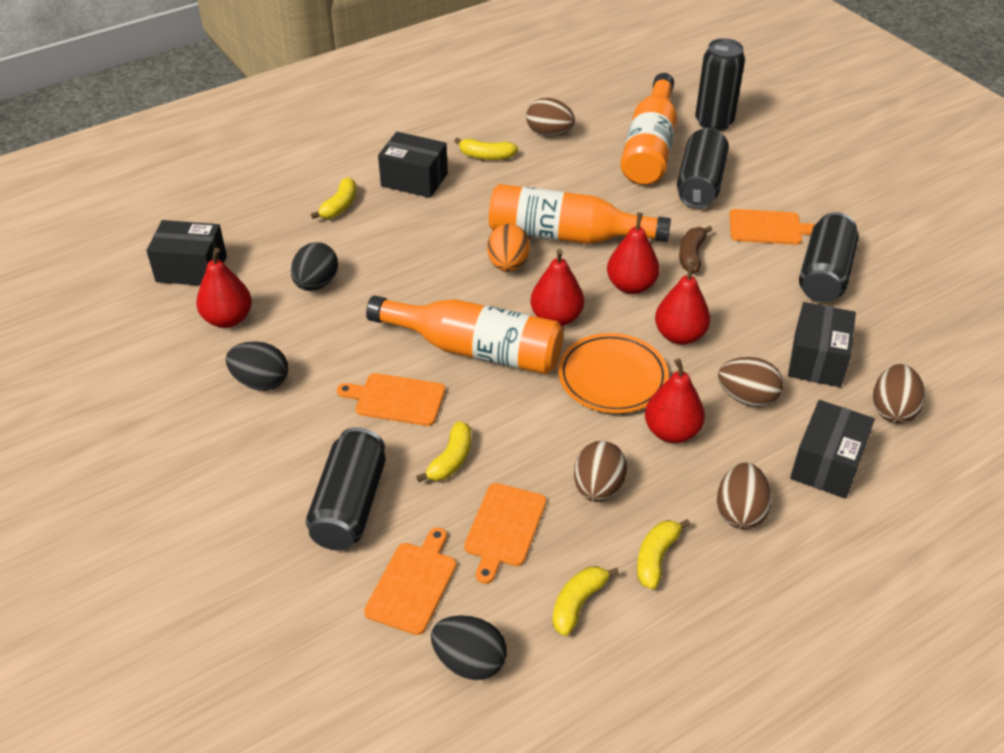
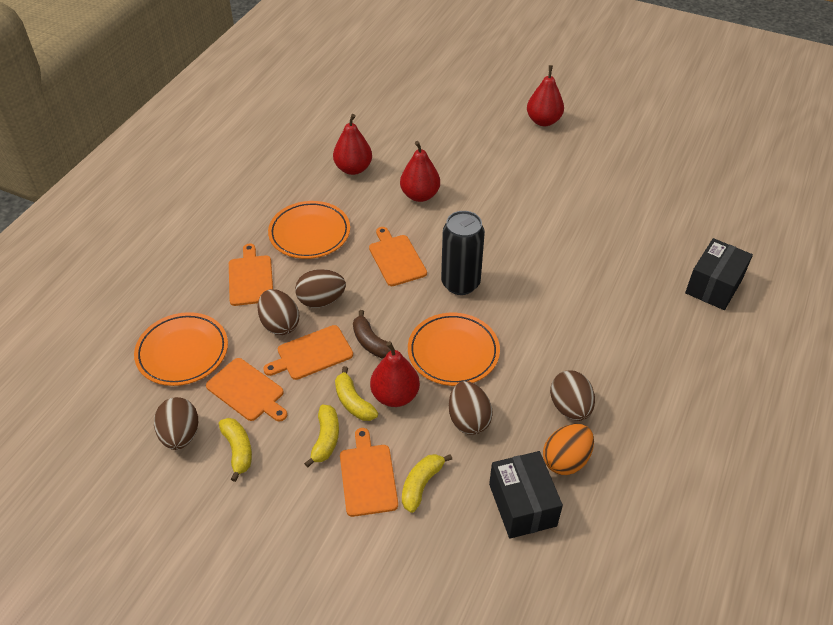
black box: [146,220,227,286] [378,132,448,198] [788,302,856,387] [790,400,875,499] = 4 -> [489,451,563,539] [685,238,753,310] = 2
black can: [306,427,386,550] [677,128,729,209] [695,38,745,131] [799,212,859,302] = 4 -> [441,211,485,295] = 1
black egg: [226,341,288,391] [291,242,338,291] [431,615,507,680] = 3 -> none = 0
orange bottle: [366,295,563,374] [489,184,671,244] [621,73,677,185] = 3 -> none = 0
orange cutting board: [337,373,445,426] [364,527,456,635] [464,483,546,584] [729,209,815,245] = 4 -> [206,358,287,421] [229,244,273,306] [263,325,353,380] [340,428,398,517] [369,227,427,286] = 5
orange plate: [558,333,669,413] = 1 -> [134,312,228,386] [268,201,350,259] [408,313,500,386] = 3
red pear: [196,248,252,328] [530,249,584,326] [607,213,660,294] [645,358,705,443] [655,261,710,345] = 5 -> [333,114,372,175] [370,341,420,407] [400,141,440,202] [527,65,564,126] = 4
yellow banana: [311,177,356,219] [416,421,471,482] [454,138,518,160] [552,566,619,636] [637,519,690,589] = 5 -> [219,418,252,482] [304,405,339,467] [335,366,378,421] [402,454,452,513] = 4

